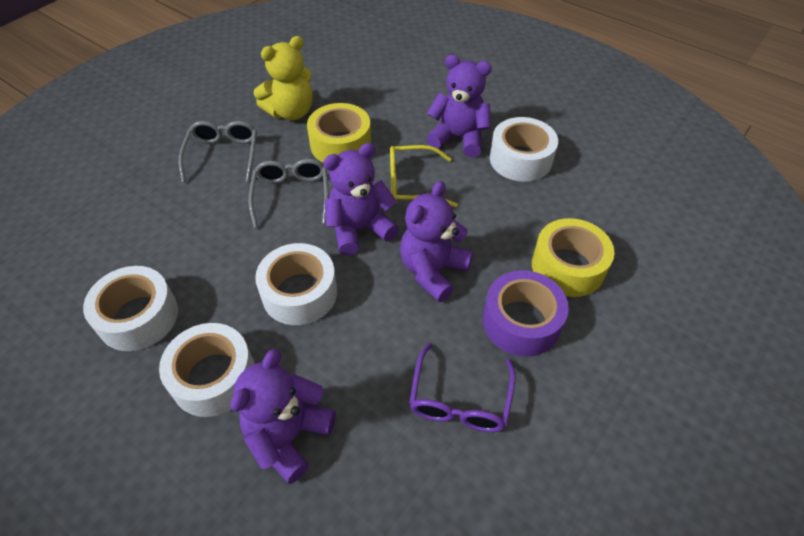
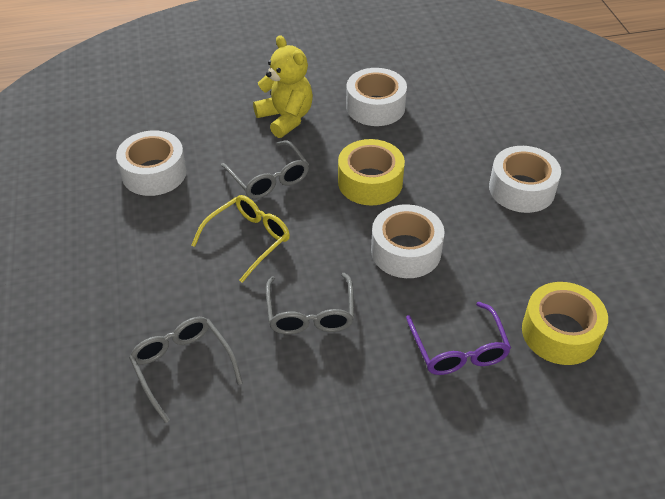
grey glasses: [178,121,257,182] [248,159,329,228] = 2 -> [129,317,243,423] [221,140,309,199] [266,273,354,334] = 3
purple tape: [483,270,569,357] = 1 -> none = 0
purple teddy bear: [230,349,336,484] [323,143,399,256] [400,181,473,302] [426,55,492,157] = 4 -> none = 0

